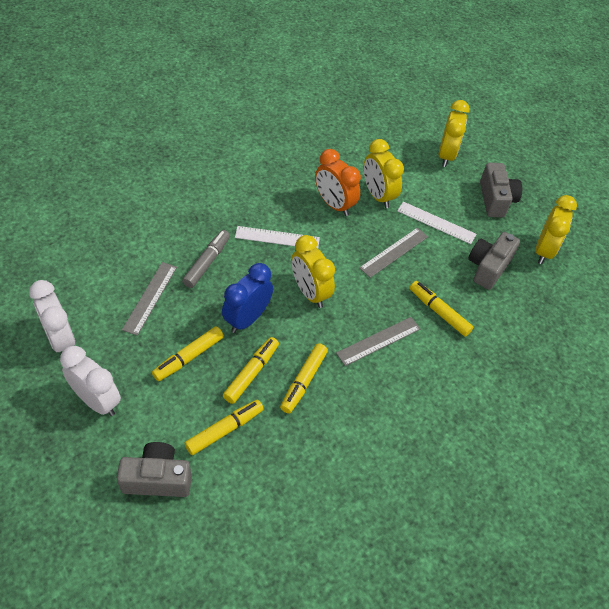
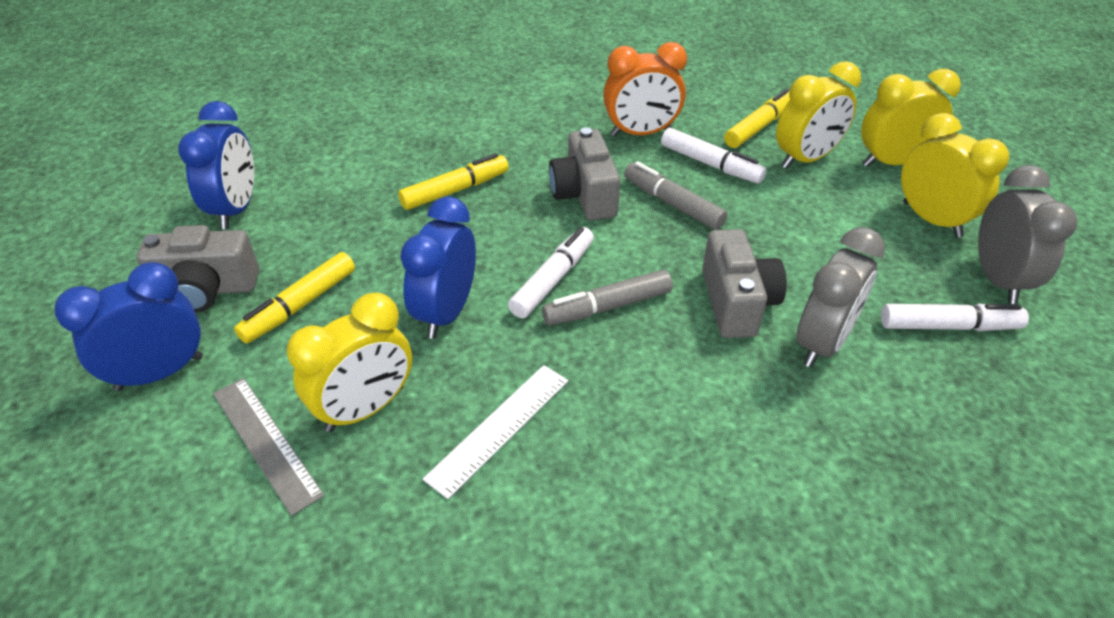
blue clock: [222,263,273,333] = 1 -> [55,262,203,391] [178,101,254,229] [400,197,476,339] = 3
grey clock: none = 0 -> [797,227,885,367] [978,165,1077,304] = 2
grey marker: [182,230,230,288] = 1 -> [542,270,673,325] [624,161,727,230] = 2
grey ruler: [122,262,177,336] [336,317,420,366] [359,228,428,278] = 3 -> [213,378,324,516] = 1
white clock: [29,280,75,352] [60,346,121,416] = 2 -> none = 0
white marker: none = 0 -> [508,227,594,318] [661,128,766,184] [881,304,1029,331] = 3
white ruler: [235,226,320,248] [397,202,476,244] = 2 -> [423,365,568,499] = 1
yellow marker: [152,326,224,381] [185,400,263,455] [223,337,279,404] [280,343,328,414] [410,281,473,337] = 5 -> [234,252,355,343] [398,153,509,210] [724,89,790,148] = 3

